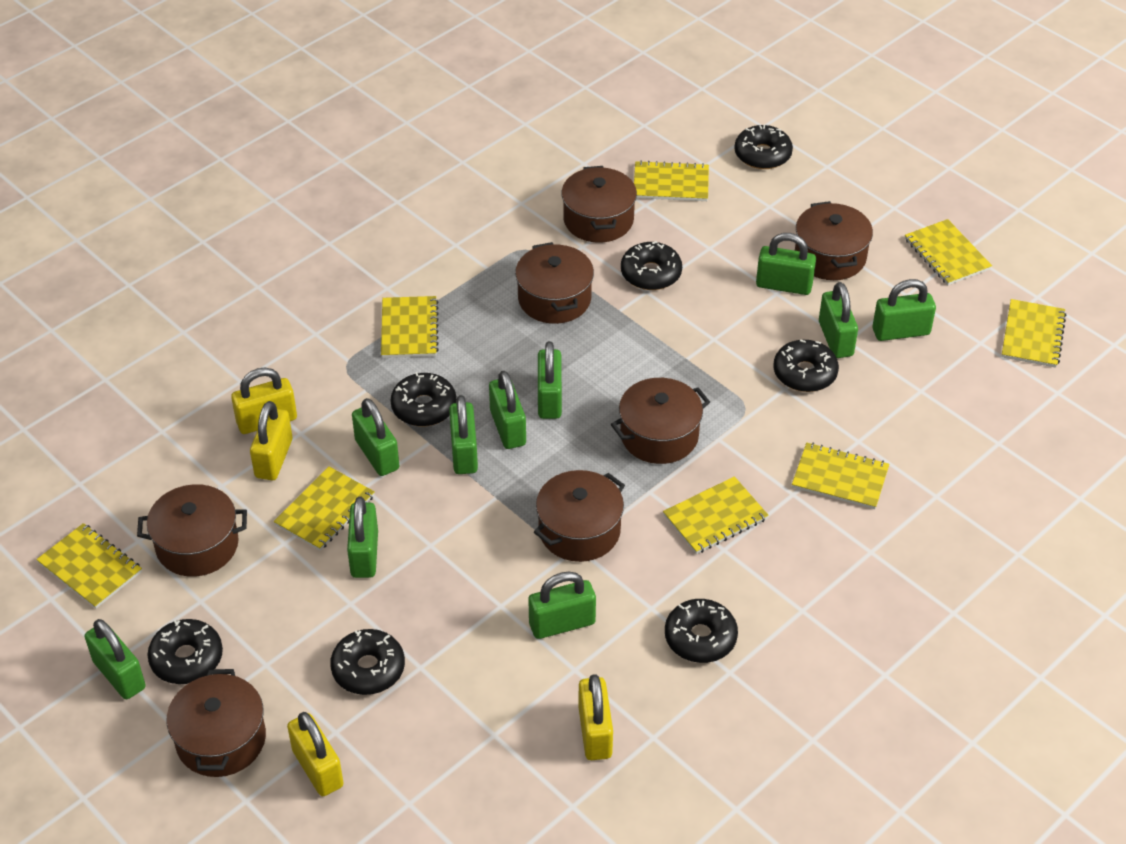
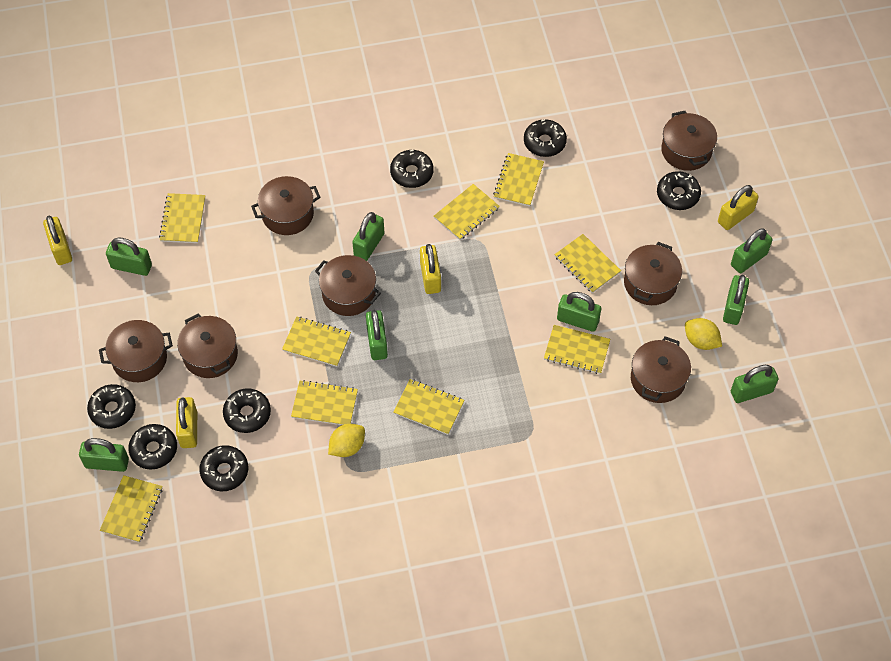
green padlock: [85,619,146,699] [347,496,378,578] [352,398,399,476] [449,395,478,474] [489,371,526,449] [528,571,596,639] [538,341,562,419] [756,233,816,295] [819,282,858,358] [873,279,936,341] = 10 -> [79,438,129,472] [106,238,152,276] [352,212,384,261] [366,310,388,360] [557,292,601,332] [723,275,749,325] [731,228,773,273] [731,365,778,403] = 8
yellow lemon: none = 0 -> [328,424,365,457] [685,318,722,350] = 2
yellow notebook: [36,523,142,609] [274,466,375,551] [381,296,439,358] [634,160,709,201] [663,476,769,554] [792,443,889,509] [905,219,992,285] [1002,299,1066,368] = 8 -> [100,475,163,543] [159,193,205,243] [282,316,351,367] [291,380,358,425] [393,379,464,435] [434,184,500,240] [493,153,544,207] [544,325,610,374] [554,234,621,293] = 9

